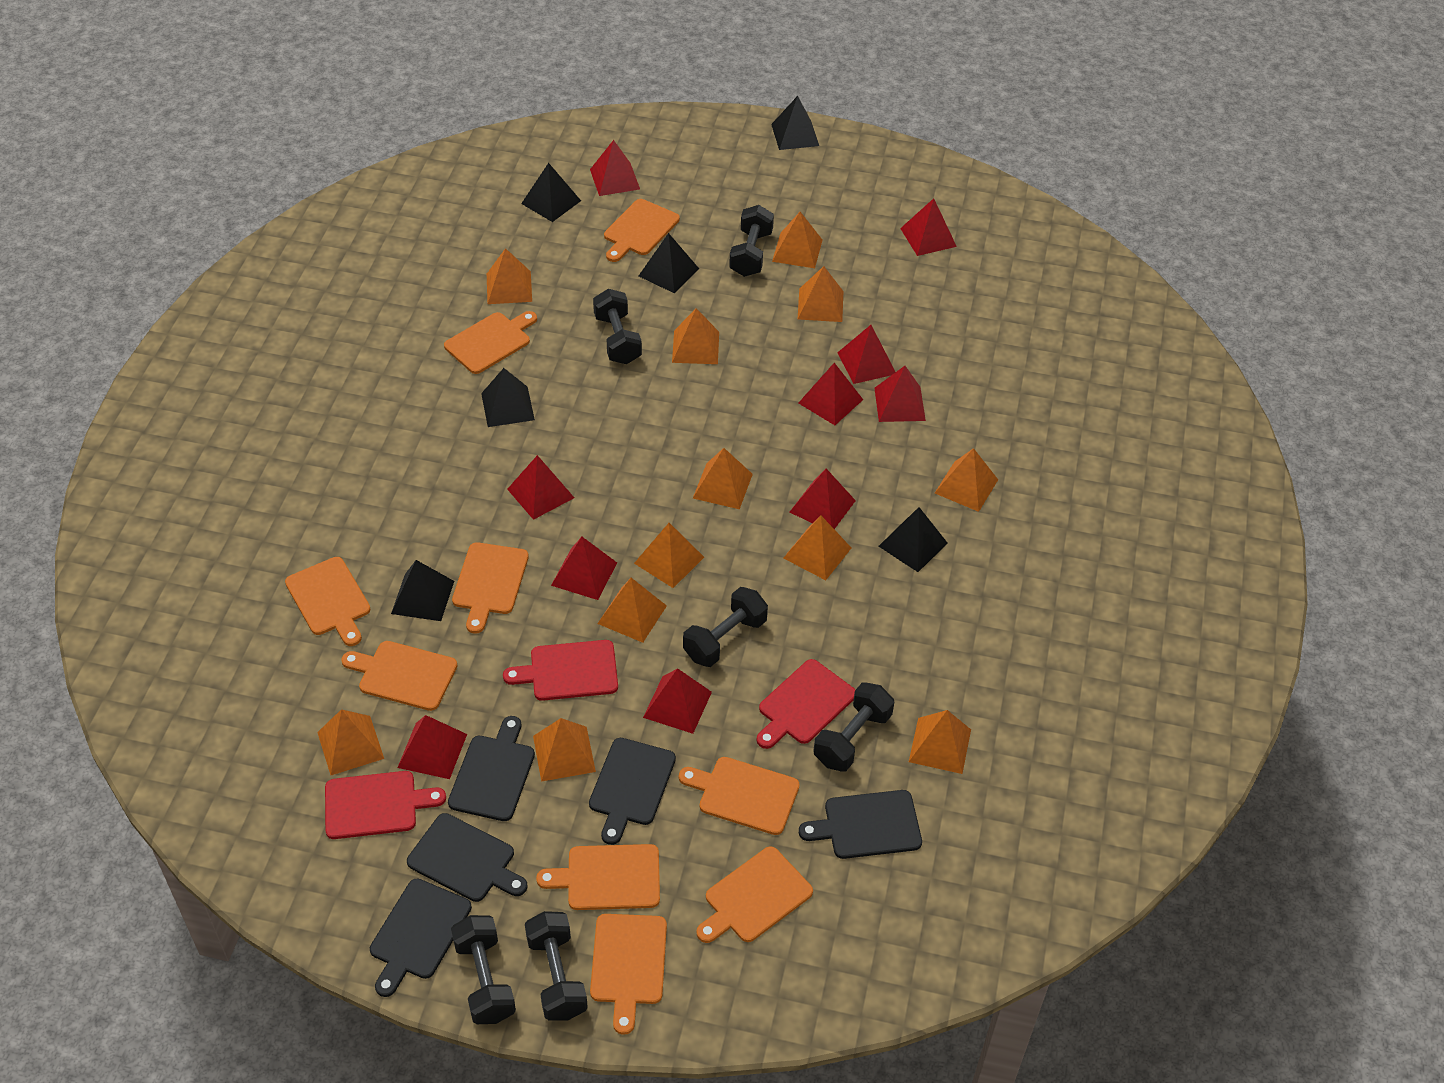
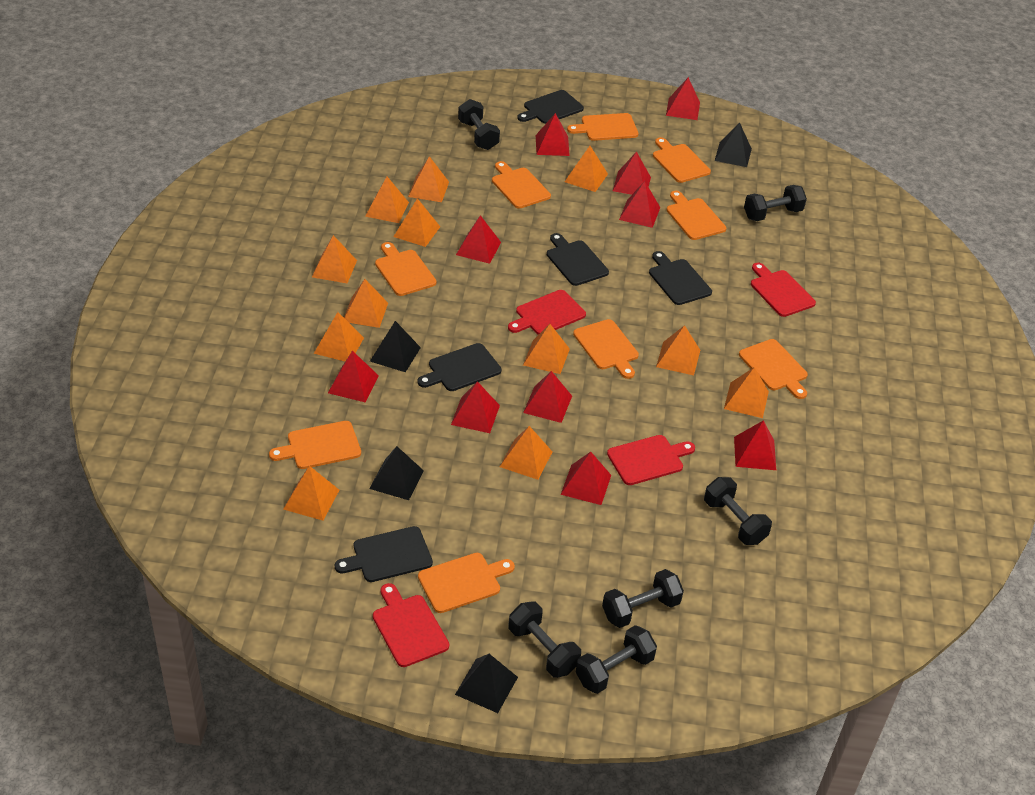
black pyramid: [391,560,454,621] [481,368,535,427] [521,163,581,222] [639,233,699,293] [771,96,819,150] [878,507,948,572] = 6 -> [369,446,424,500] [370,321,421,372] [455,654,518,713] [715,123,752,167] = 4
red cutting board: [325,771,446,839] [503,640,618,701] [757,659,855,749] = 3 -> [373,583,449,667] [508,290,586,335] [607,435,695,485] [751,263,816,317] = 4

